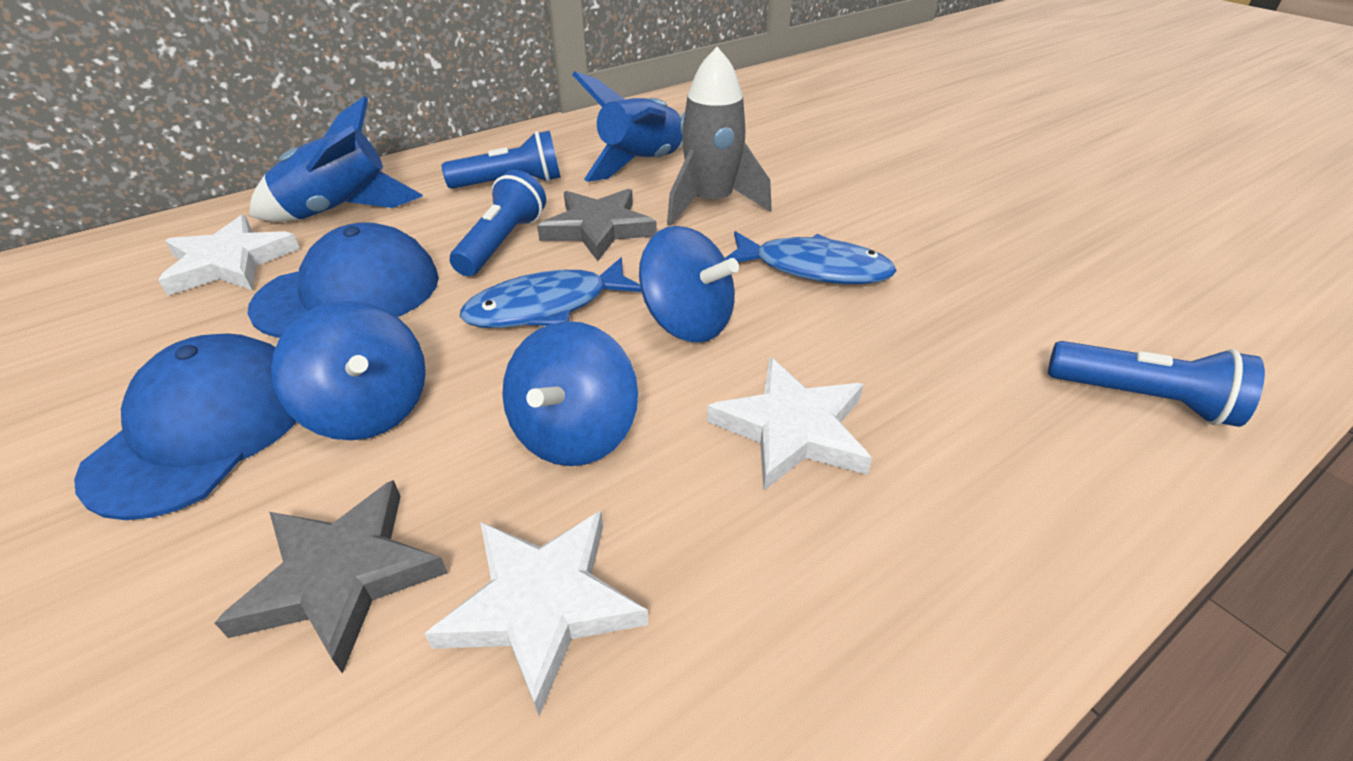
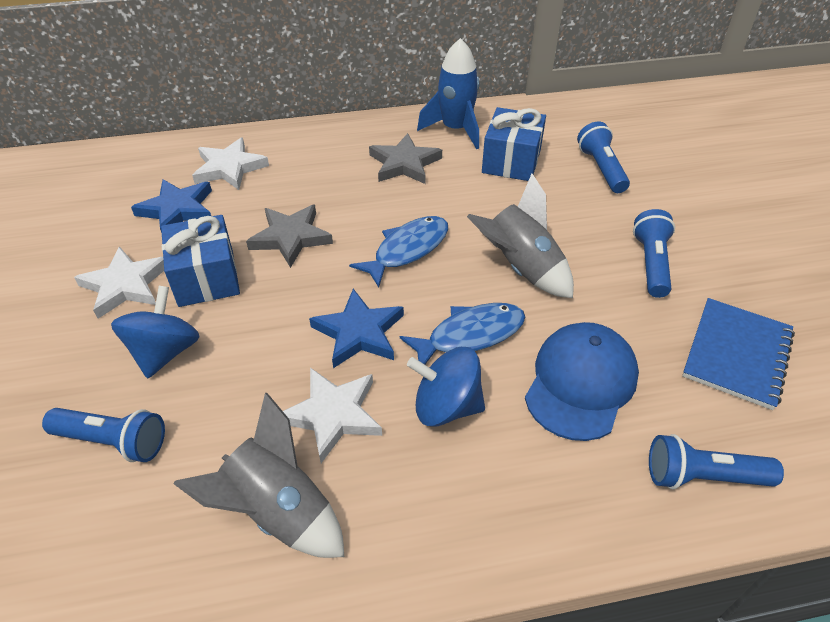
blue cap: [74,333,297,520] [248,222,439,338] = 2 -> [525,322,639,441] = 1
blue flashlight: [442,131,561,189] [450,170,546,276] [1048,341,1265,427] = 3 -> [42,408,165,462] [577,122,630,193] [633,209,675,298] [649,434,784,490] = 4
blue gift: none = 0 -> [161,215,240,307] [482,107,546,181] = 2
blue notebook: none = 0 -> [682,298,795,410] = 1
blue rocket: [249,96,423,222] [572,71,683,182] = 2 -> [417,38,479,149] = 1
blue spinning top: [271,301,426,440] [502,321,638,466] [639,226,739,342] = 3 -> [111,286,200,378] [407,347,485,427] = 2
blue star: none = 0 -> [131,179,212,233] [309,289,404,368] = 2
grey rocket: [667,47,772,226] = 1 -> [173,393,344,558] [467,174,574,298] = 2

